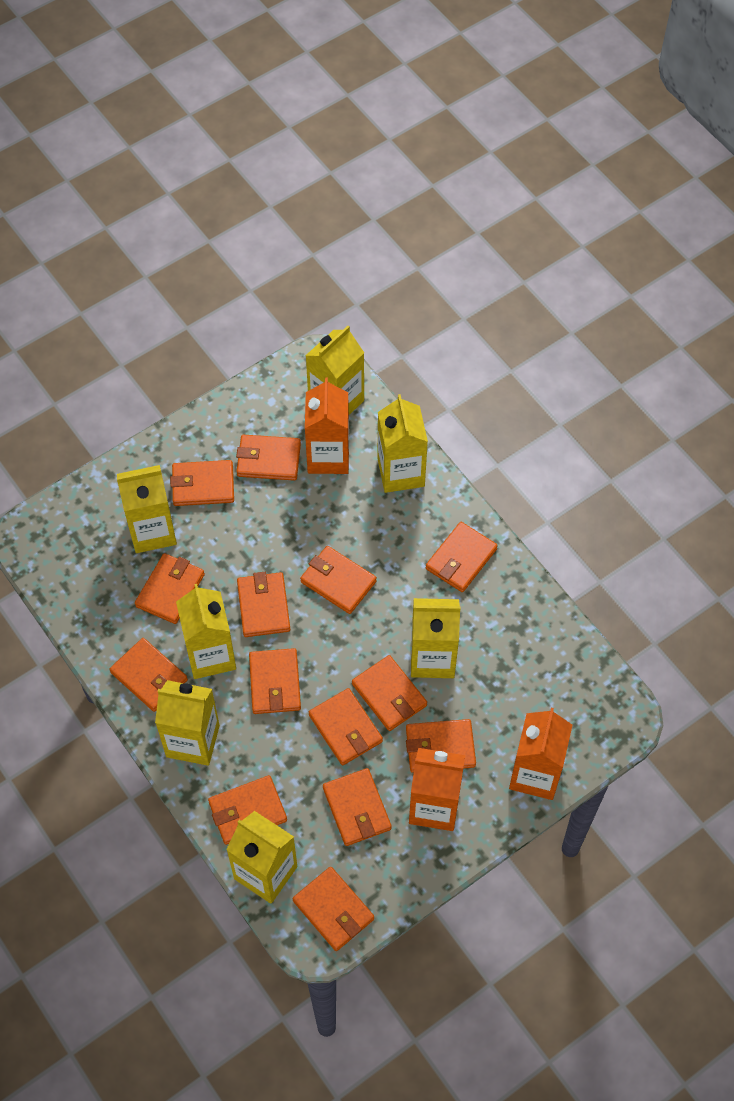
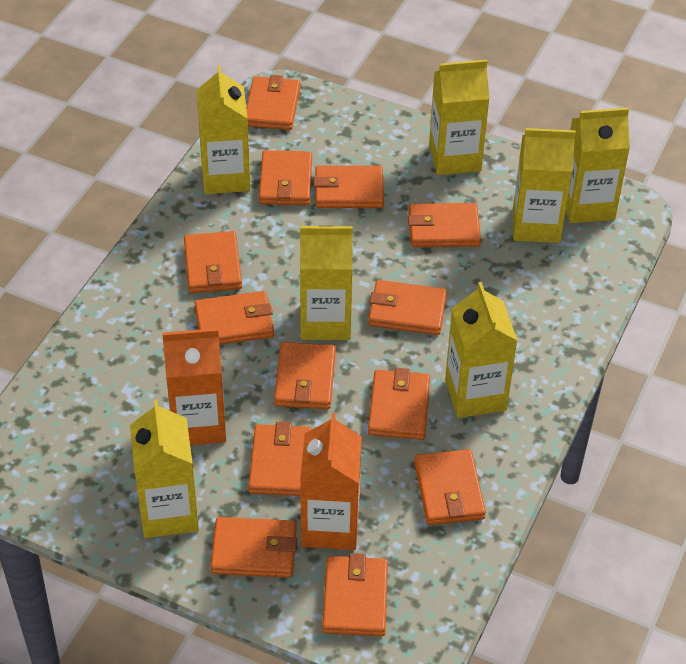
orange carton: [305,378,349,474] [409,748,465,831] [509,708,572,800] = 3 -> [162,328,226,445] [300,413,362,550] = 2
orange wallet: [110,638,188,712] [135,553,205,624] [170,460,234,506] [208,775,287,845] [236,435,301,481] [237,572,290,637] [249,648,301,714] [293,867,374,951] [300,546,377,614] [309,688,383,765] [323,768,392,846] [352,655,427,731] [406,719,476,773] [426,522,498,592] = 14 -> [184,231,242,293] [194,291,274,345] [210,517,297,578] [246,75,300,130] [248,422,312,496] [259,150,312,205] [274,342,336,409] [314,166,384,208] [322,553,388,636] [368,280,447,335] [368,368,430,440] [408,203,481,247] [414,449,486,525] = 13

